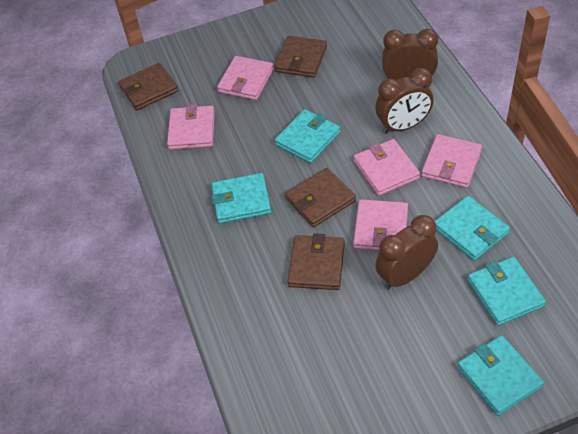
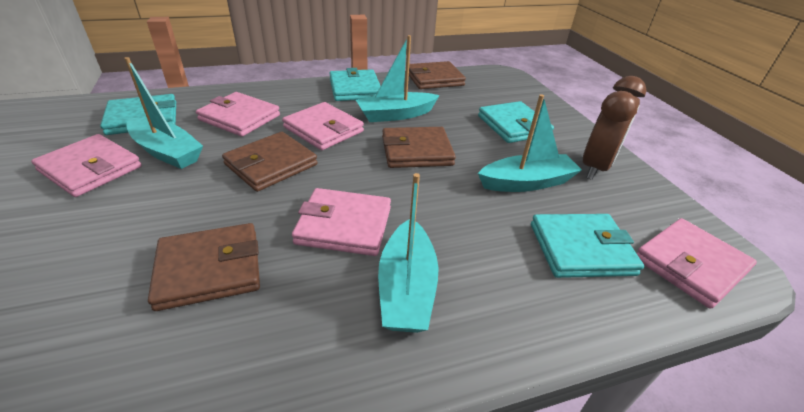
brown clock: [375,68,434,134] [375,215,438,289] [382,29,438,80] = 3 -> [583,76,646,180] = 1
turquoise boat: none = 0 -> [124,57,203,169] [356,35,440,122] [378,173,439,333] [478,94,582,192] = 4
turquoise wallet: [211,173,271,224] [275,109,340,163] [435,196,510,260] [457,335,544,416] [468,257,546,326] = 5 -> [100,94,176,135] [329,68,380,101] [478,101,554,143] [531,214,644,278] = 4

